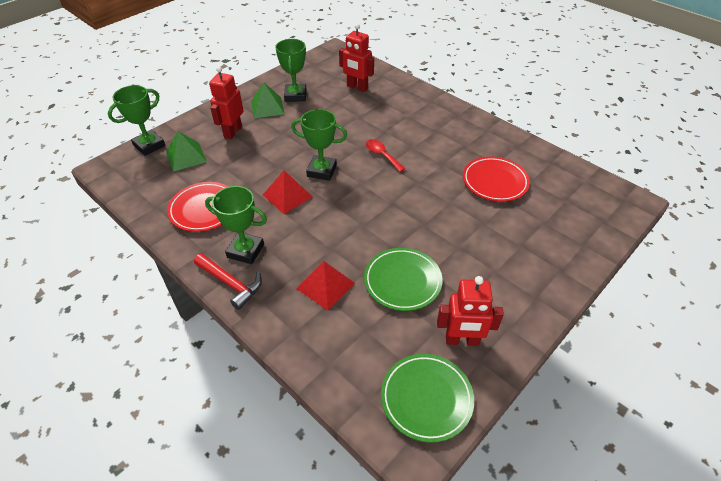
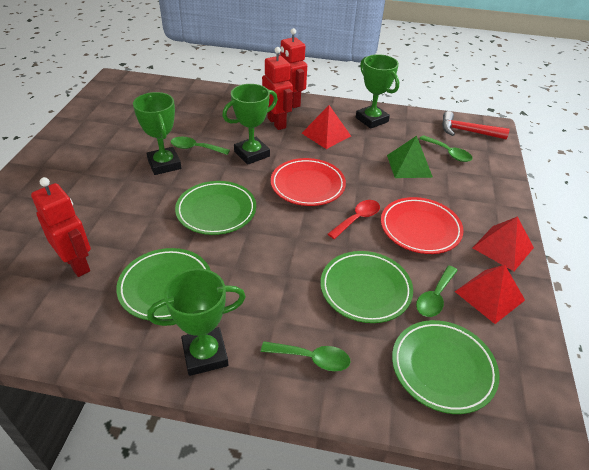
green plate: [364,248,443,311] [381,354,474,443] = 2 -> [116,248,211,321] [175,181,256,235] [321,251,413,323] [392,320,500,414] = 4
green pyramid: [166,131,207,172] [251,83,285,118] = 2 -> [387,136,433,178] = 1
green spoon: none = 0 -> [171,137,230,155] [261,342,351,371] [416,266,458,317] [419,135,472,162] = 4
red pyramid: [263,170,313,214] [296,261,355,310] = 2 -> [302,105,351,149] [455,265,525,324] [473,216,534,271] = 3

